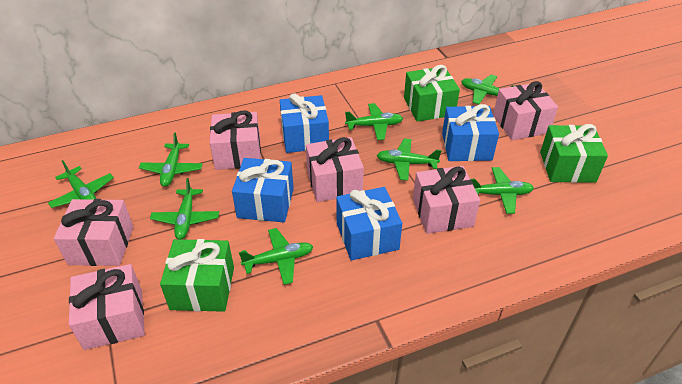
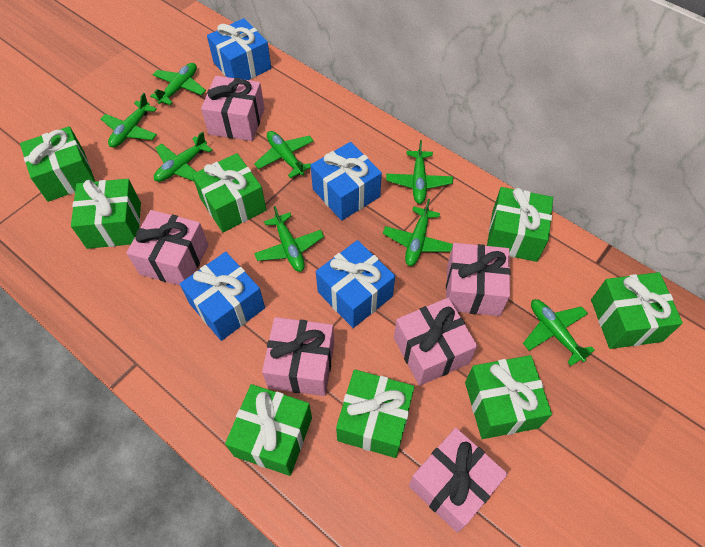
green gift: [160,239,234,312] [404,65,460,122] [540,124,608,183] = 3 -> [20,126,95,202] [71,179,141,249] [192,153,267,232] [225,384,312,476] [336,369,415,458] [465,355,552,439] [487,187,553,262] [591,272,683,349] = 8

